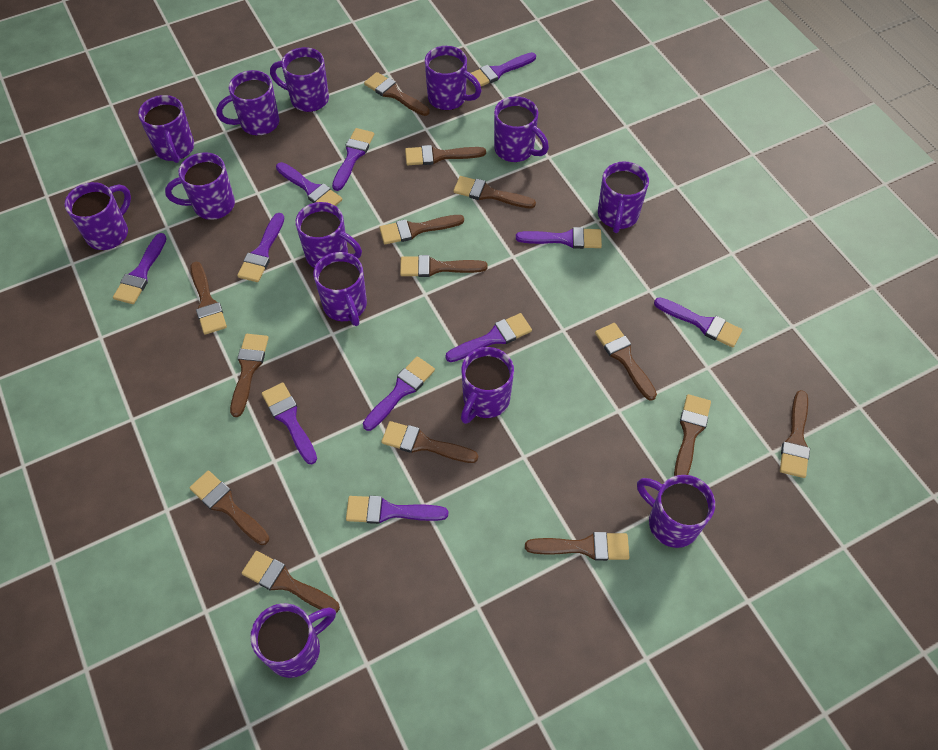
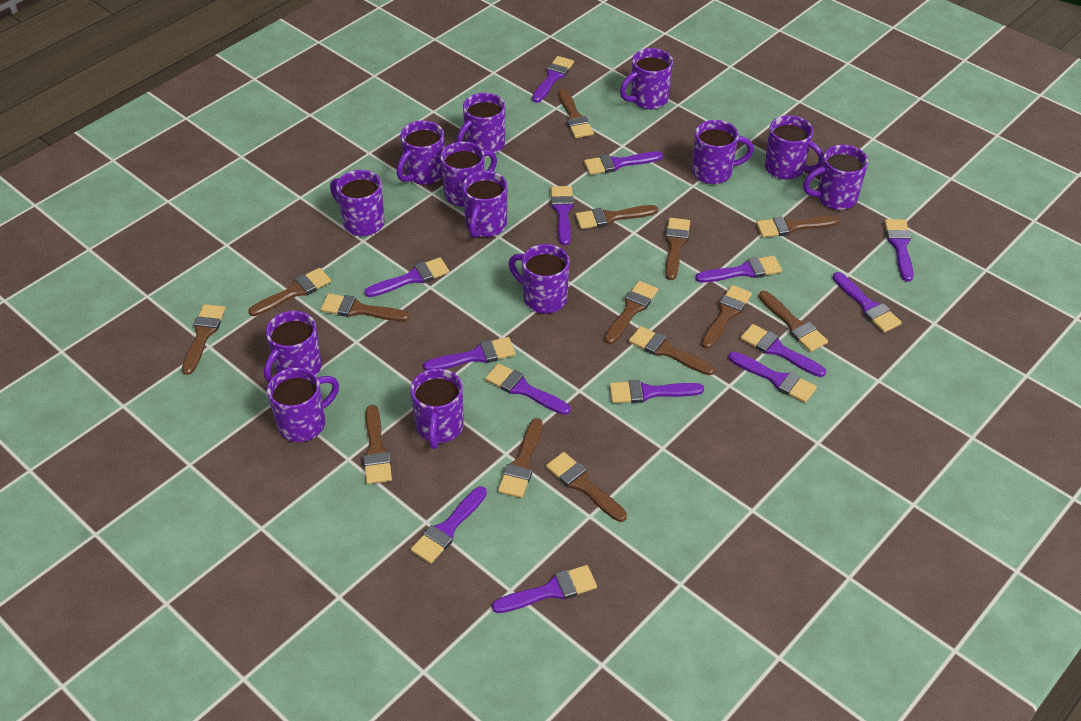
purple brush: [113,233,167,304] [237,213,284,282] [262,382,317,464] [276,162,342,206] [332,128,374,191] [346,496,448,524] [363,356,435,431] [445,313,532,362] [470,52,536,86] [516,227,602,249] [654,297,743,347] = 11 -> [364,257,449,297] [411,486,487,564] [423,337,515,370] [485,363,571,415] [492,565,597,613] [532,56,574,103] [551,186,574,245] [584,152,663,175] [609,380,704,403] [695,256,782,283] [728,352,817,403] [740,324,826,377] [833,272,902,333] [884,219,913,282] = 14

